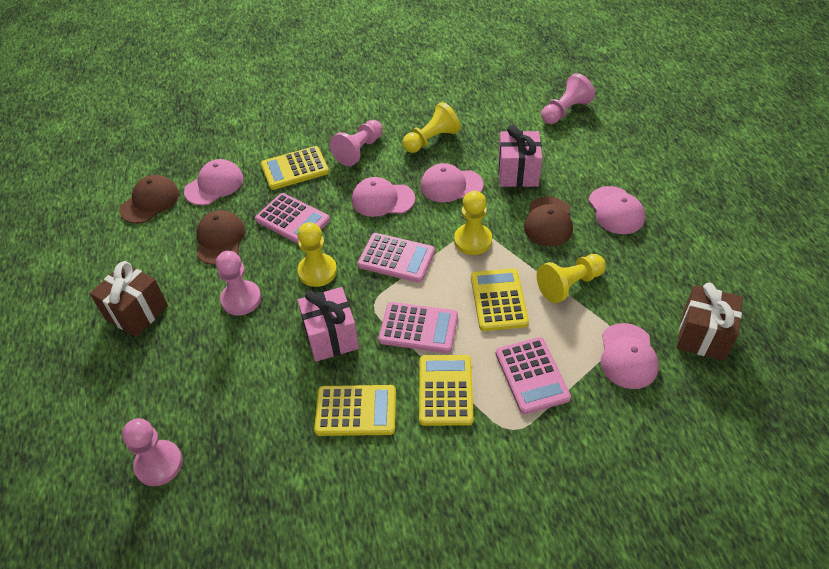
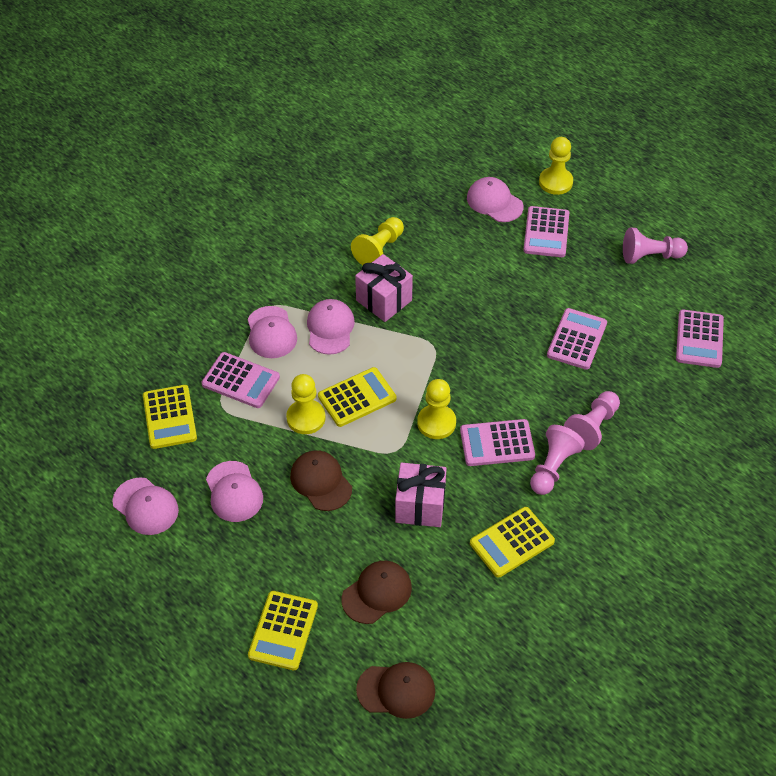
brown gift: [90,261,168,337] [677,283,743,361] = 2 -> none = 0
pink calculator: [255,193,330,244] [358,233,435,283] [378,302,458,353] [496,337,571,414] = 4 -> [202,352,280,408] [460,419,535,466] [523,206,569,257] [547,308,607,370] [676,310,724,368] = 5
pink pawn: [122,418,183,486] [216,251,261,316] [330,120,383,166] [541,73,595,124] = 4 -> [530,425,585,495] [564,391,620,450] [623,228,688,264] = 3

